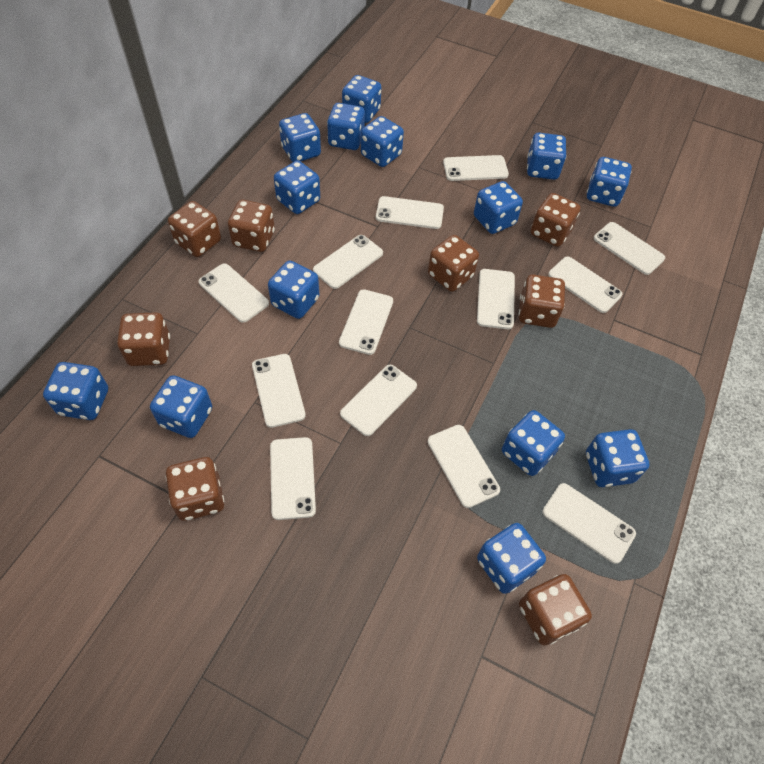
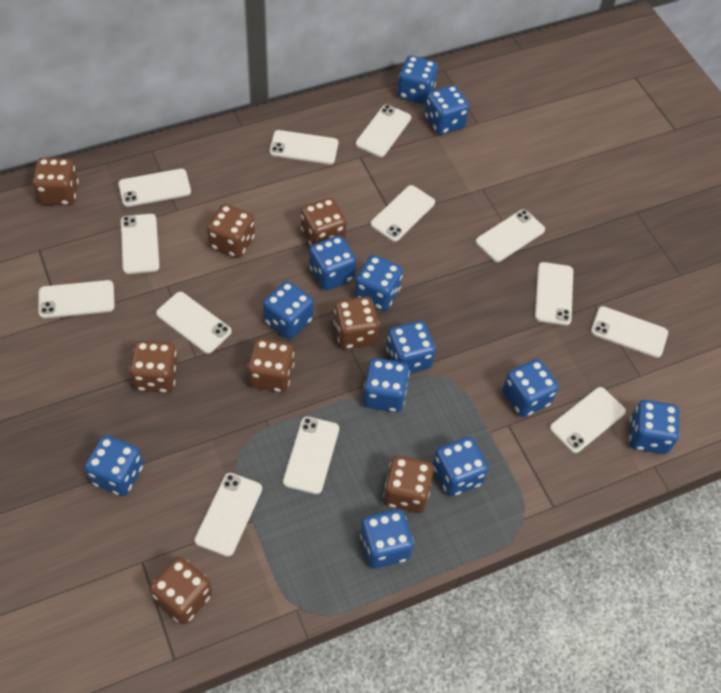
blue dice: [43,362,108,420] [150,375,212,438] [268,261,319,319] [274,161,320,214] [279,113,321,162] [327,103,365,150] [342,75,382,123] [361,116,404,167] [474,181,523,234] [477,523,546,594] [502,410,565,476] [527,133,567,180] [586,429,649,487] [587,157,632,207] = 14 -> [85,435,144,496] [263,281,314,339] [309,235,357,290] [355,255,403,311] [360,509,414,568] [363,358,409,413] [386,321,436,374] [397,56,438,104] [425,85,469,135] [433,437,488,497] [503,359,559,417] [629,400,680,454] = 12

